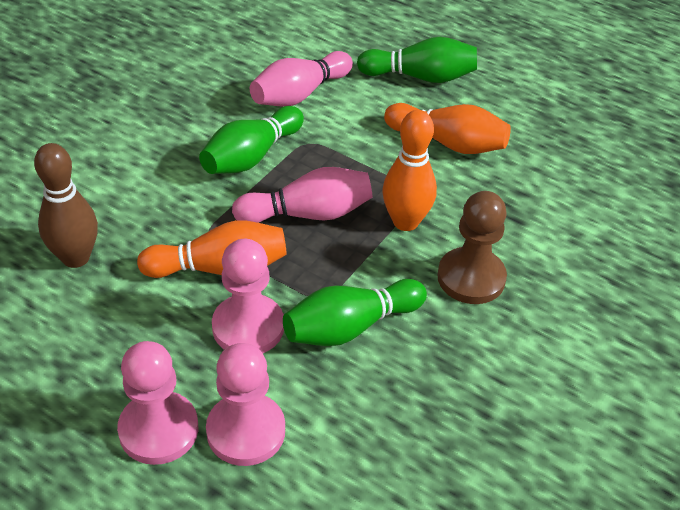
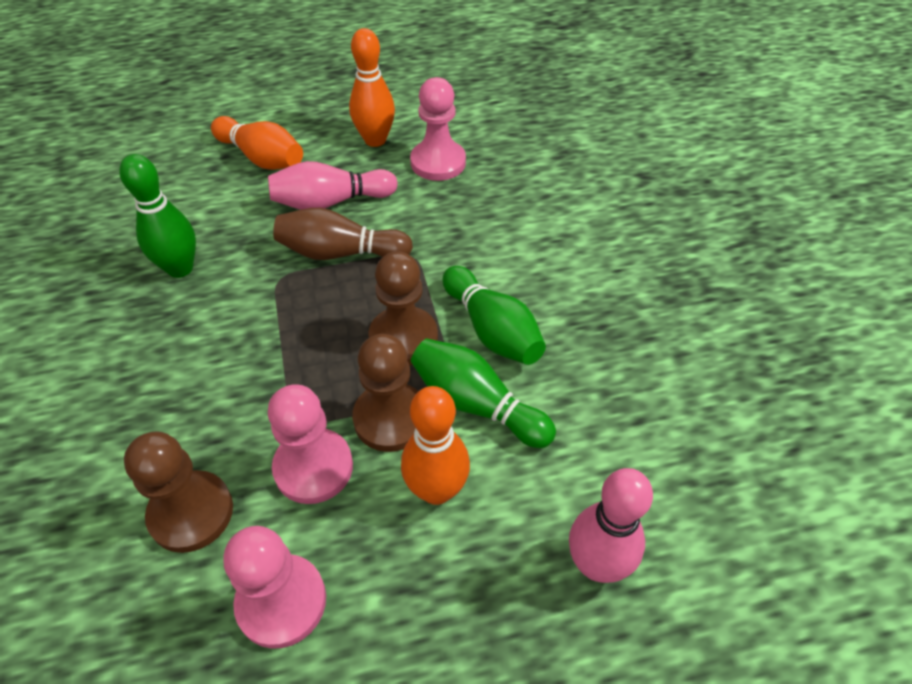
brown pawn: [437,191,507,304] = 1 -> [124,431,233,553] [352,334,419,452] [368,251,438,366] = 3

